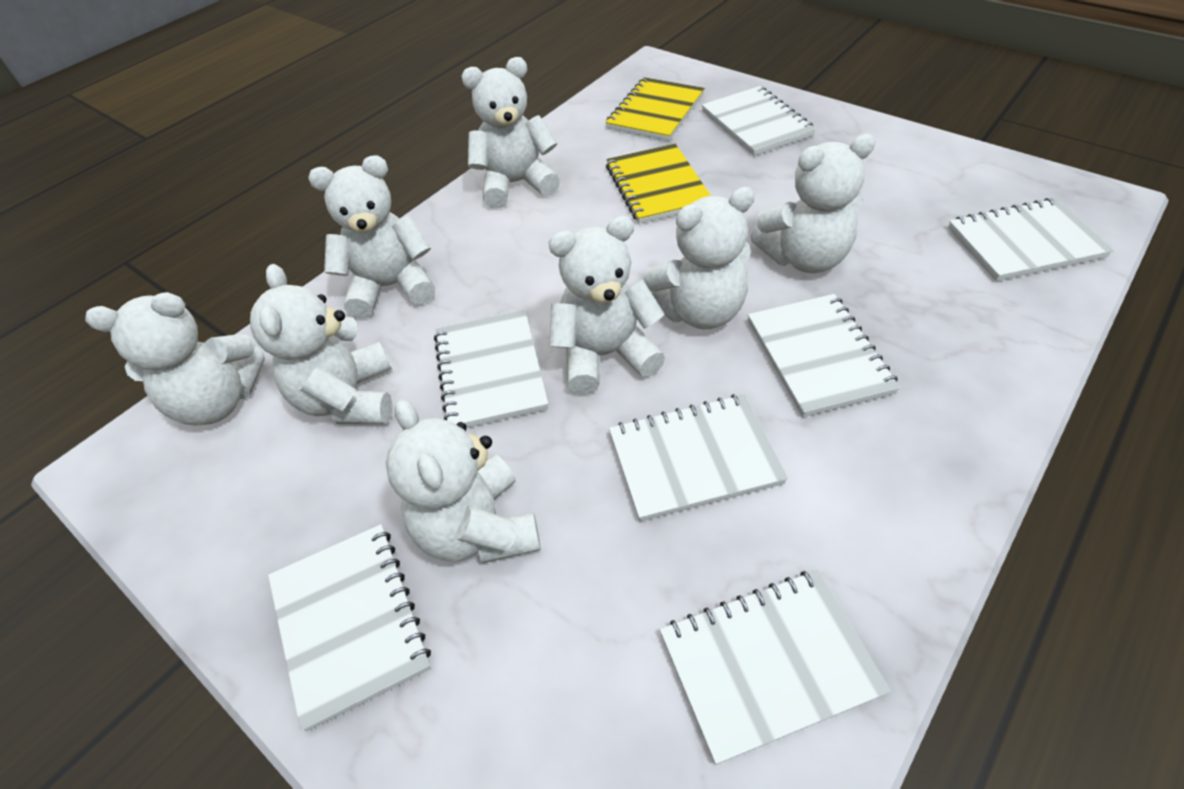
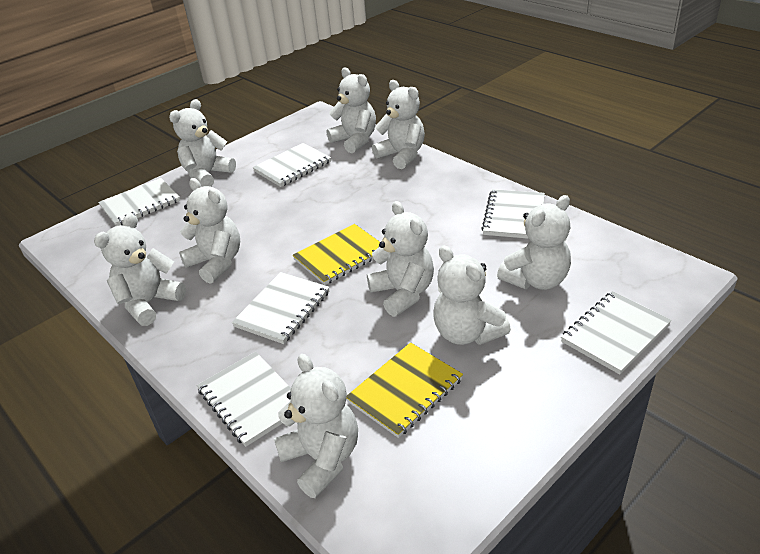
white notebook: [268,524,431,731] [434,310,548,428] [609,394,788,521] [660,570,891,765] [702,86,816,156] [748,294,900,417] [948,198,1114,281] = 7 -> [98,178,180,226] [197,352,291,447] [232,272,330,344] [253,143,331,187] [481,189,545,239] [561,291,672,375] = 6
white teddy bear: [85,292,265,426] [250,264,392,424] [309,155,435,318] [386,399,541,563] [462,57,560,208] [549,216,665,395] [643,187,755,329] [750,134,876,273] = 8 -> [94,214,186,326] [169,99,236,187] [179,178,240,284] [274,354,358,498] [327,67,376,153] [367,201,434,317] [372,80,425,169] [433,246,511,345] [497,195,571,290] = 9

